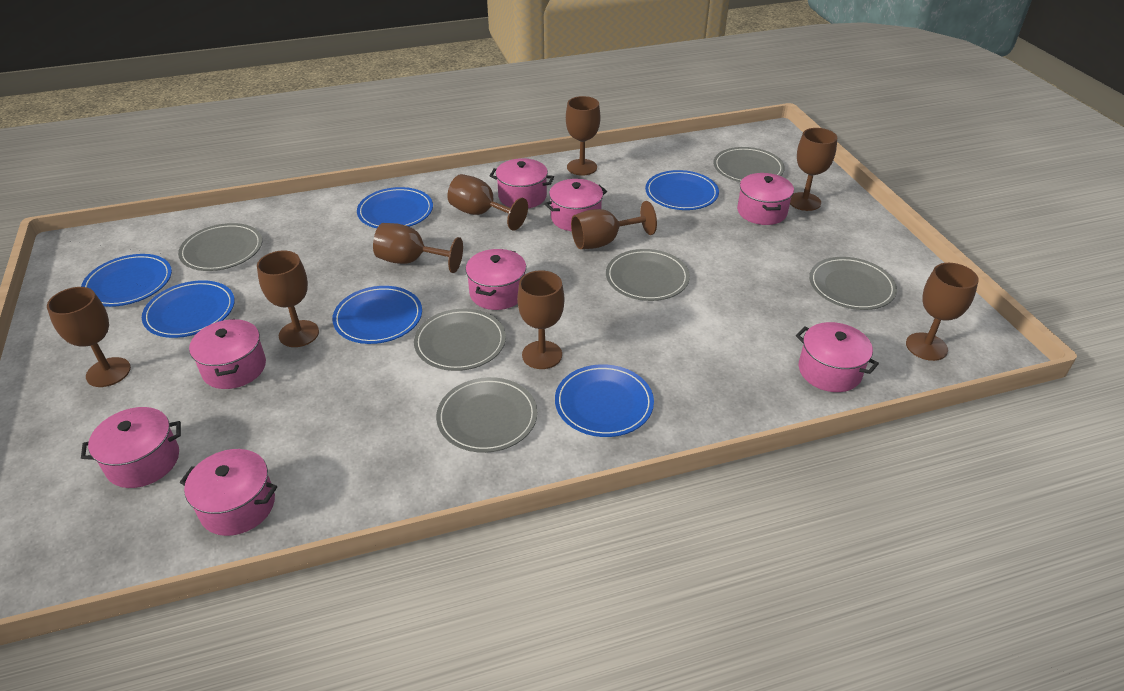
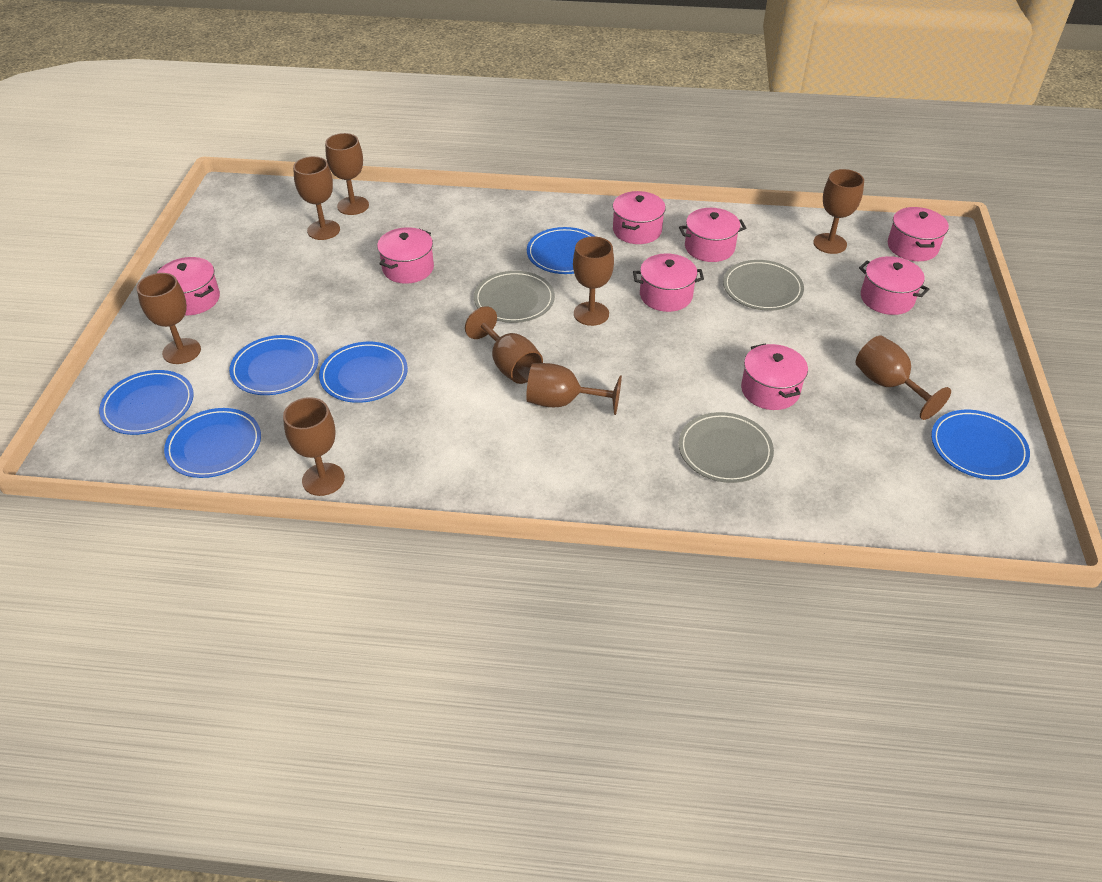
grey plate: [178,223,262,271] [414,309,506,371] [436,377,537,453] [606,249,690,301] [713,147,785,182] [809,257,897,310] = 6 -> [474,271,555,323] [679,412,774,483] [723,260,804,311] = 3

